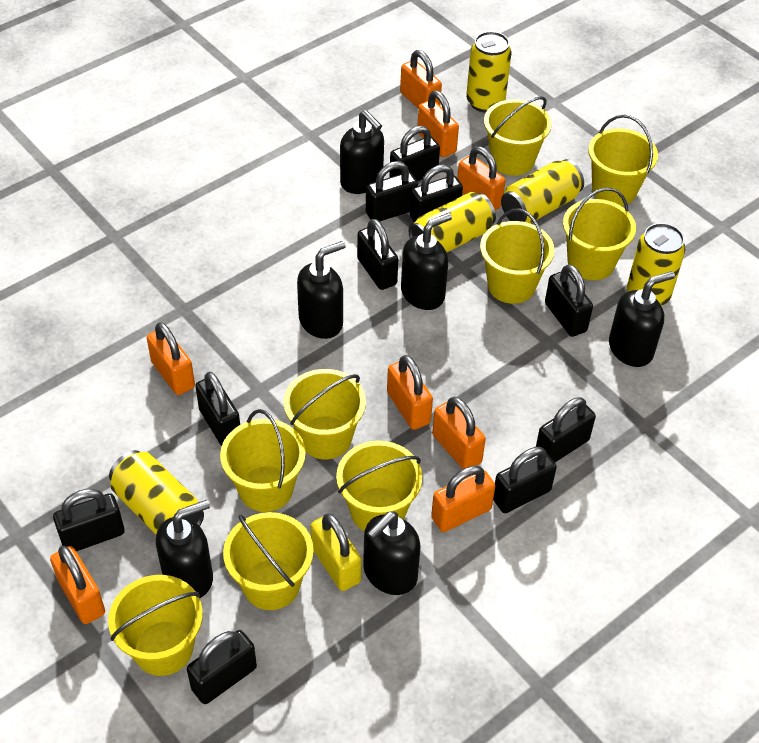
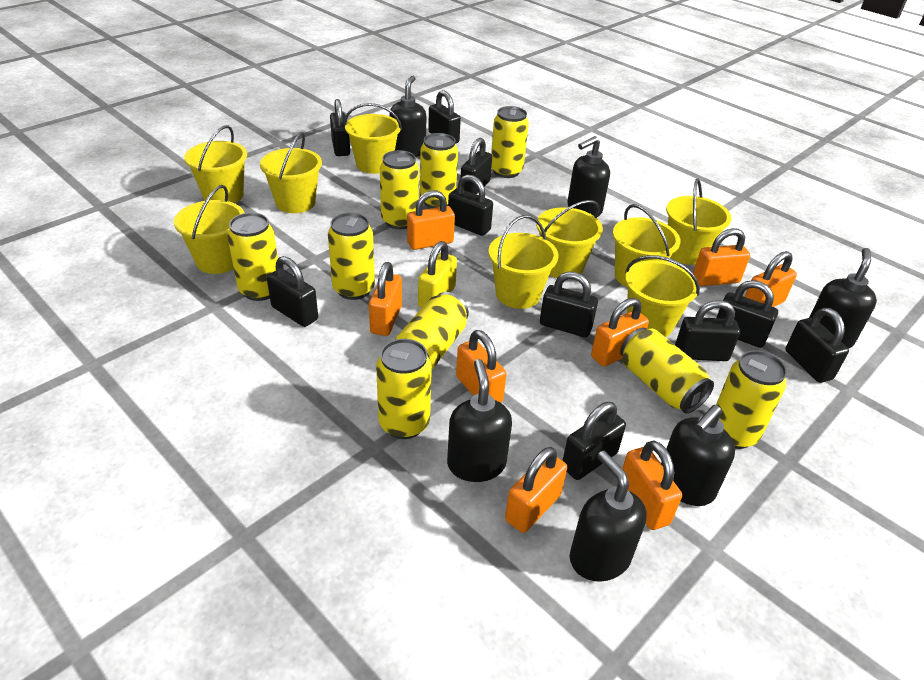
yellow can: [109,450,204,534] [409,192,496,252] [466,31,512,113] [501,159,584,224] [627,223,685,306] = 5 -> [227,213,278,301] [328,213,375,300] [376,339,432,439] [380,150,419,229] [395,292,469,369] [420,133,458,208] [491,106,529,178] [620,328,714,413] [716,350,787,449] = 9

